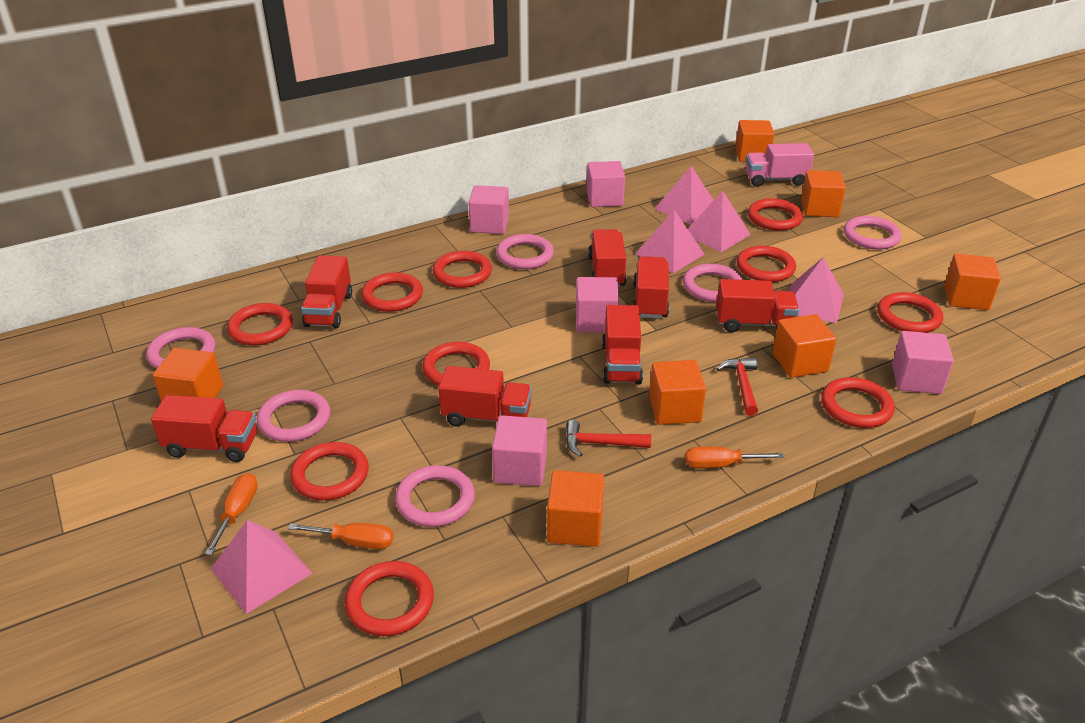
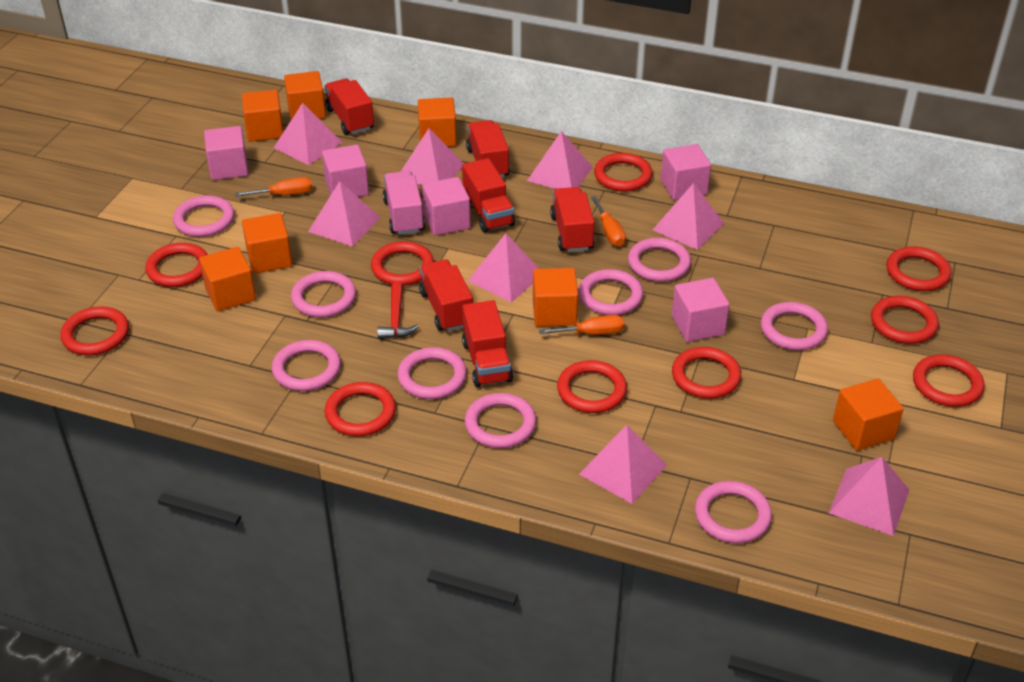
pink pyramid: [211,520,313,614] [635,210,705,273] [655,166,714,225] [688,191,751,252] [789,257,844,323] = 5 -> [274,103,342,165] [308,181,380,247] [401,128,464,185] [468,233,539,303] [527,131,593,189] [579,425,667,504] [653,183,724,250] [829,457,909,536] = 8
pink ring: [146,327,216,369] [257,390,330,442] [395,465,475,527] [496,234,554,269] [683,264,743,302] [844,216,902,250] = 6 -> [173,195,235,237] [272,340,341,391] [291,271,356,317] [397,347,467,399] [465,393,536,448] [579,269,643,315] [628,238,691,282] [695,481,772,543] [761,302,828,350] = 9
red hammer: [566,420,651,457] [716,357,758,416] = 2 -> [377,282,419,339] = 1
red truck: [151,395,257,462] [301,255,352,328] [438,366,532,427] [588,229,627,287] [602,305,643,384] [633,256,669,319] [716,279,799,332] = 7 -> [325,79,374,135] [419,259,473,332] [462,158,515,232] [462,300,513,387] [466,120,510,178] [550,187,595,252] = 6

